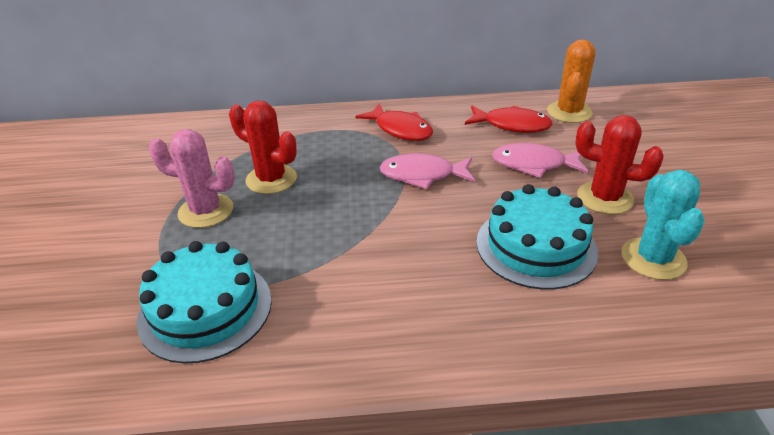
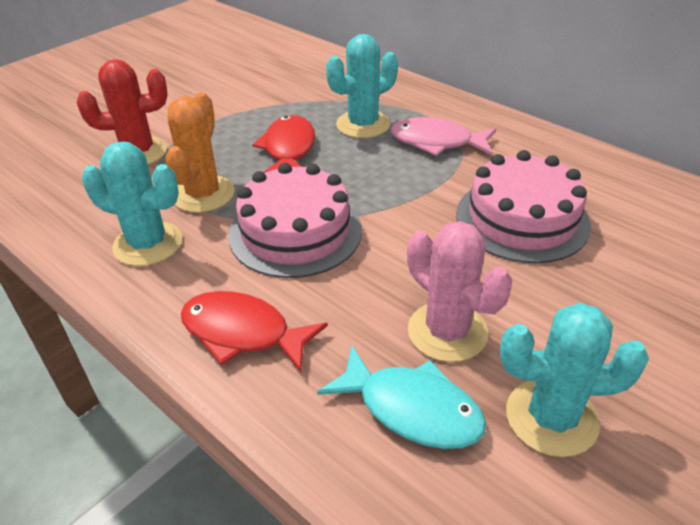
pink cake: none = 0 -> [228,163,362,278] [456,150,591,264] = 2
pink fish: [380,153,475,189] [492,143,589,178] = 2 -> [391,117,496,156] = 1
red cactus: [229,100,297,194] [575,115,664,214] = 2 -> [77,59,167,165] = 1
turquoise cactus: [622,170,705,280] = 1 -> [82,142,182,266] [326,34,398,138] [500,303,649,457] = 3
turquoise cake: [137,241,272,364] [476,184,598,290] = 2 -> none = 0
turquoise fish: none = 0 -> [317,345,486,449] = 1

